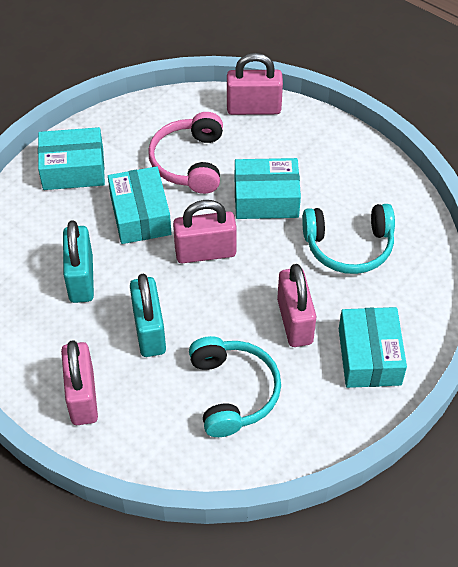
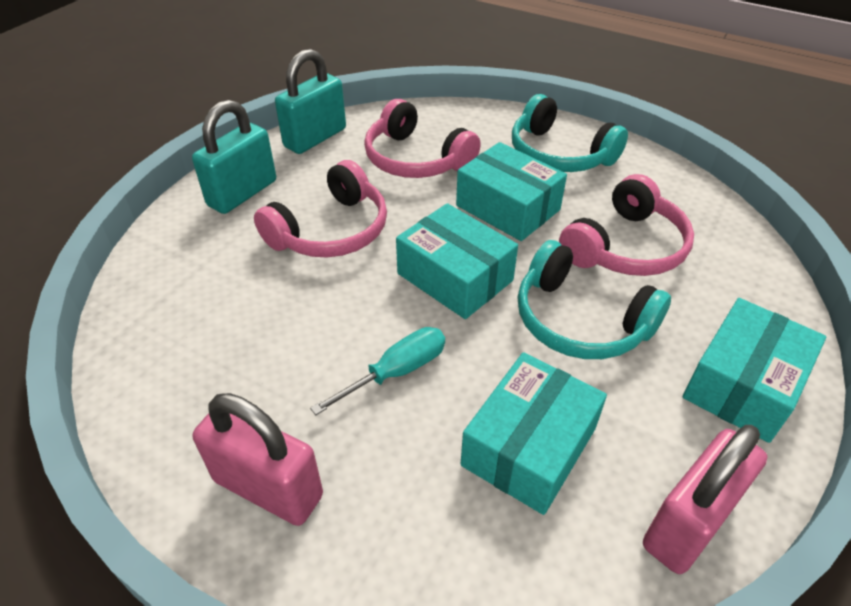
pink headphones: [148,112,223,194] = 1 -> [254,160,387,257] [364,99,481,178] [559,174,694,276] = 3
pink padlock: [61,340,98,425] [173,200,237,263] [227,53,283,115] [277,264,316,347] = 4 -> [193,393,323,526] [643,425,768,574] = 2
turquoise screwdriver: none = 0 -> [310,327,445,415] = 1

